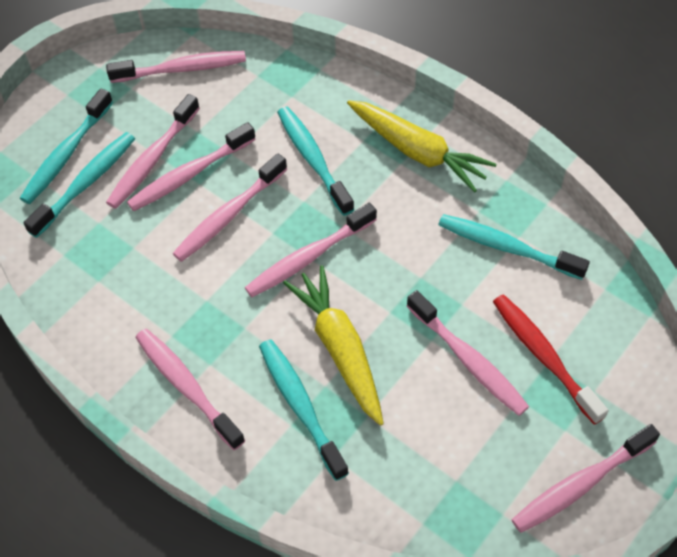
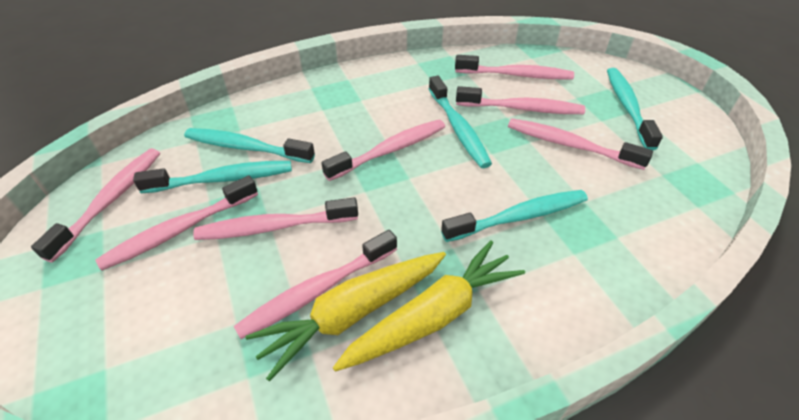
red toothbrush: [493,294,608,425] = 1 -> none = 0

